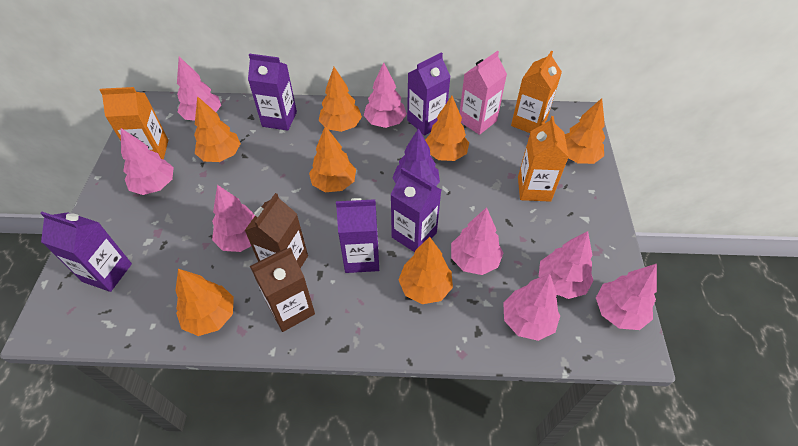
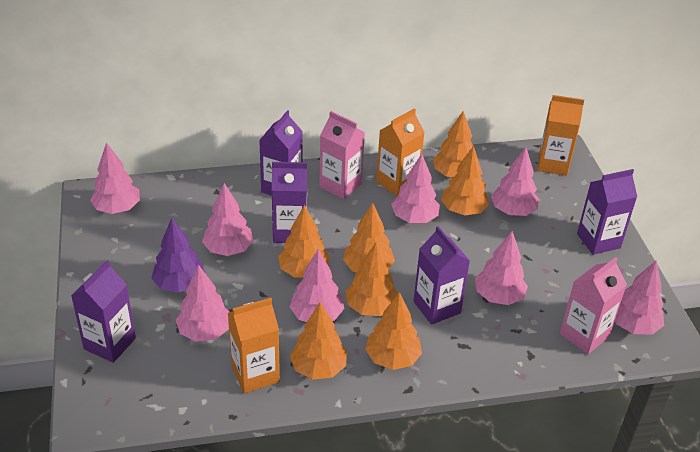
brown carton: [244,193,308,269] [250,247,315,332] = 2 -> none = 0
pink carton: [460,51,507,135] = 1 -> [319,111,365,199] [560,257,627,354] = 2

